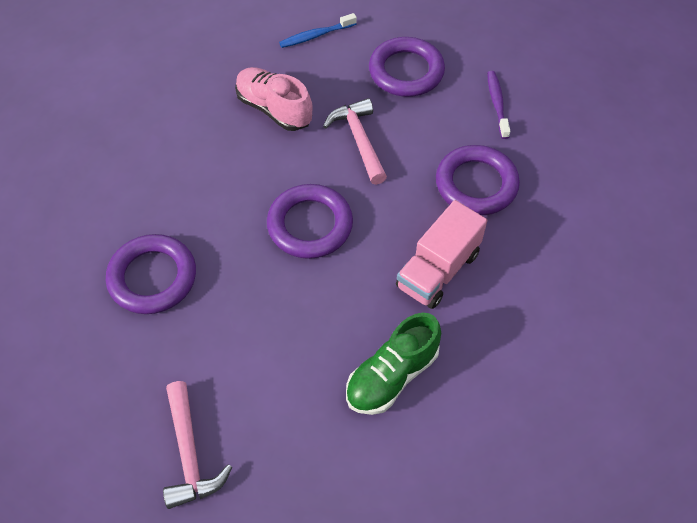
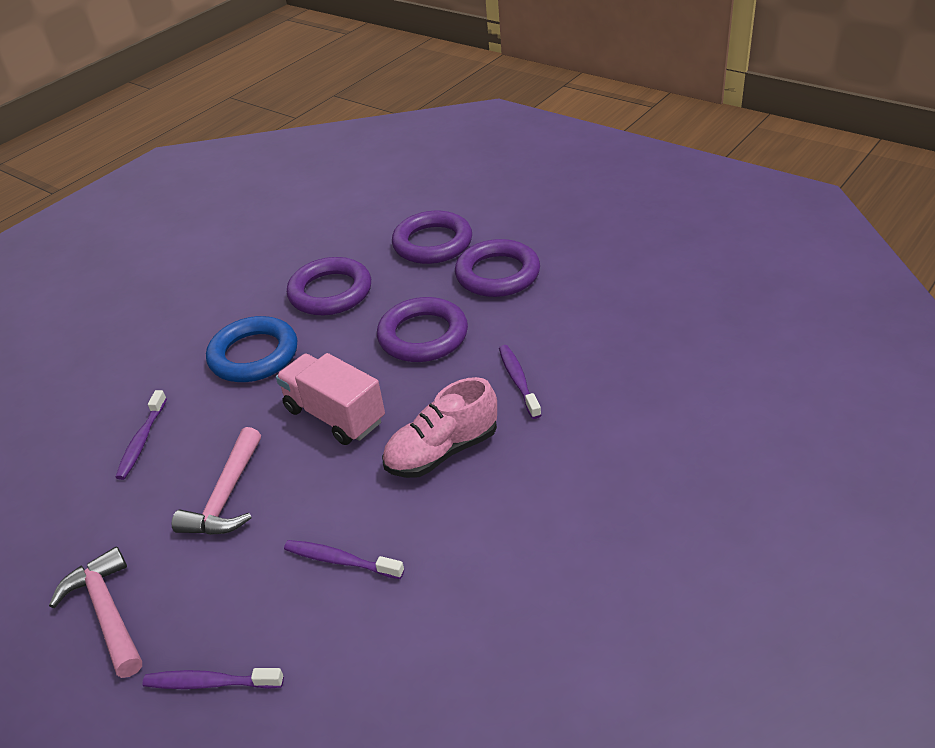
blue ring: none = 0 -> [206,316,297,382] = 1
blue toothbrush: [279,13,357,48] = 1 -> none = 0
green shoe: [346,313,441,415] = 1 -> none = 0
purple toothbrush: [487,71,511,139] = 1 -> [115,390,167,480] [142,668,284,689] [284,540,404,579] [499,345,542,419] = 4

